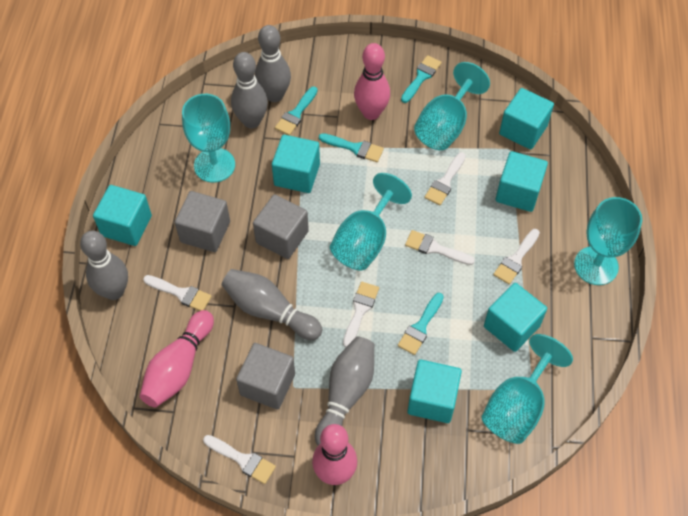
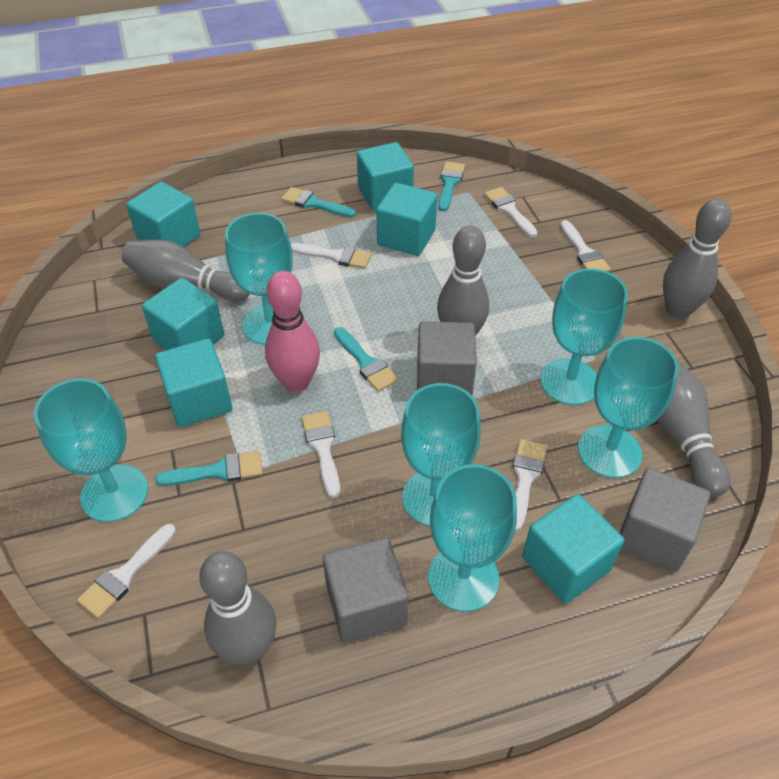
pink bowling pin: [140,310,214,407] [312,424,357,485] [354,43,390,120] = 3 -> [265,271,320,392] = 1
turquoise goblet: [182,94,235,183] [330,173,412,270] [414,62,490,150] [482,334,573,444] [574,197,642,285] = 5 -> [34,378,148,522] [225,213,292,345] [401,383,481,526] [428,464,517,612] [540,268,628,405] [578,337,679,478] = 6

